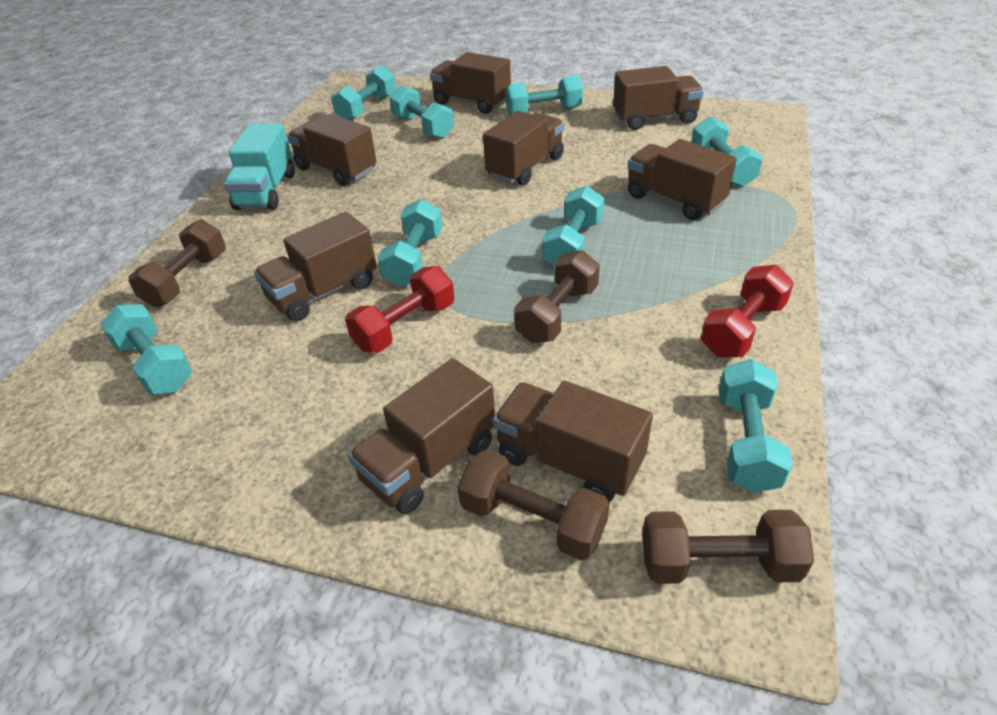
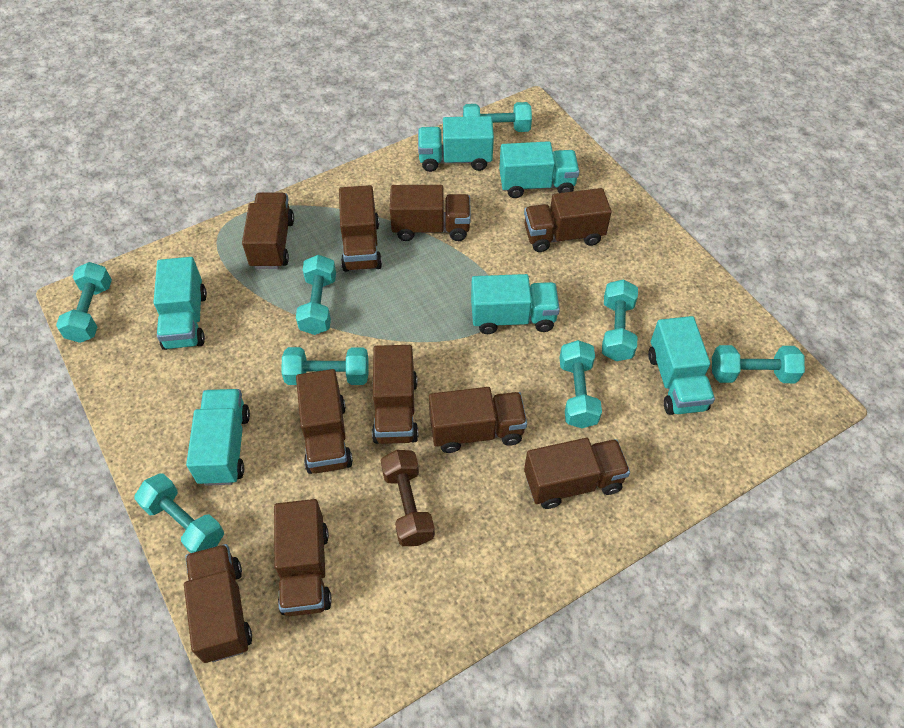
brown dumbbell: [128,220,226,307] [457,450,610,560] [514,250,600,343] [642,510,814,584] = 4 -> [381,450,435,546] = 1
brown truck: [254,212,377,321] [287,114,377,186] [348,358,495,514] [430,52,511,114] [483,111,564,186] [493,381,653,502] [613,66,704,130] [628,139,737,220] = 8 -> [184,544,252,663] [242,193,294,269] [274,499,332,616] [296,369,353,474] [339,185,382,272] [372,345,418,444] [390,185,471,241] [429,387,527,453] [524,188,612,252] [524,438,630,509] = 10
red dumbbell: [345,266,454,353] [701,265,794,357] = 2 -> none = 0
turquoise truck: [224,124,295,210] = 1 -> [153,257,207,350] [186,389,250,486] [418,116,494,172] [471,274,560,334] [499,141,580,198] [648,316,715,415] = 6

